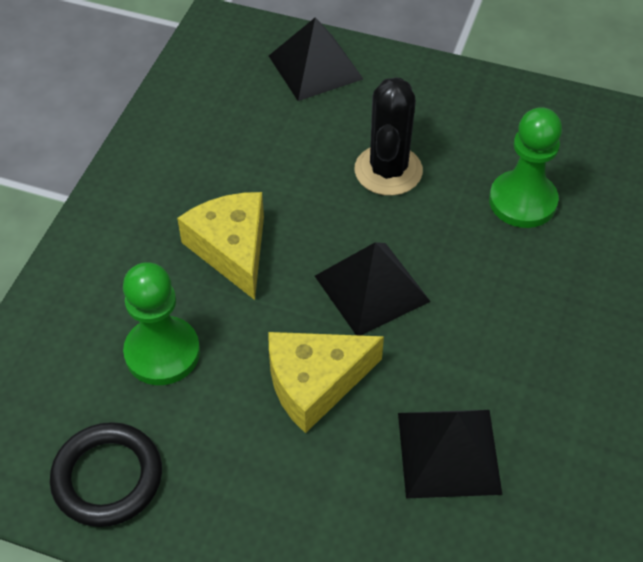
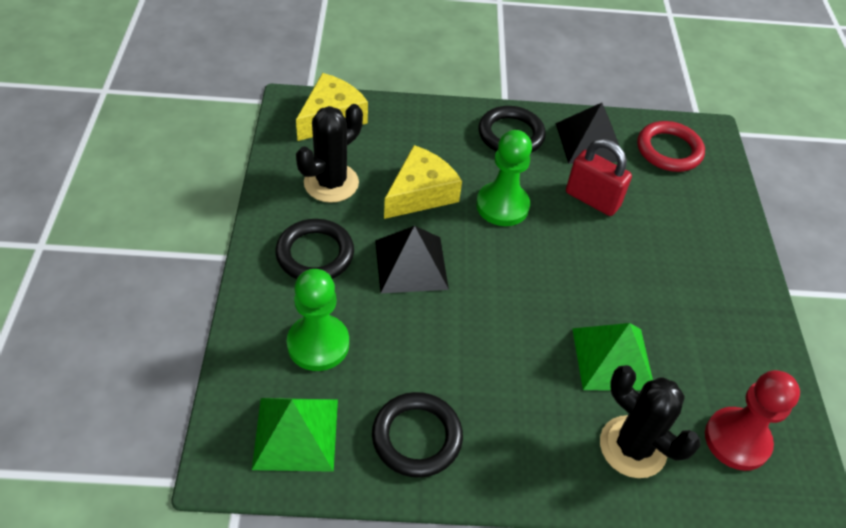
black cactus: [355,77,423,196] = 1 -> [296,104,363,203] [600,365,701,478] = 2
black pyramid: [269,17,363,101] [315,242,431,335] [398,410,502,498] = 3 -> [375,226,449,293] [555,103,619,164] = 2
black ring: [50,422,162,527] = 1 -> [275,219,354,279] [372,392,463,478] [478,106,546,153] = 3
green pyramid: none = 0 -> [252,398,338,472] [572,323,653,391] = 2
red padlock: none = 0 -> [566,139,632,216] = 1
red pawn: none = 0 -> [705,370,800,471] = 1
red ring: none = 0 -> [637,121,705,172] = 1

